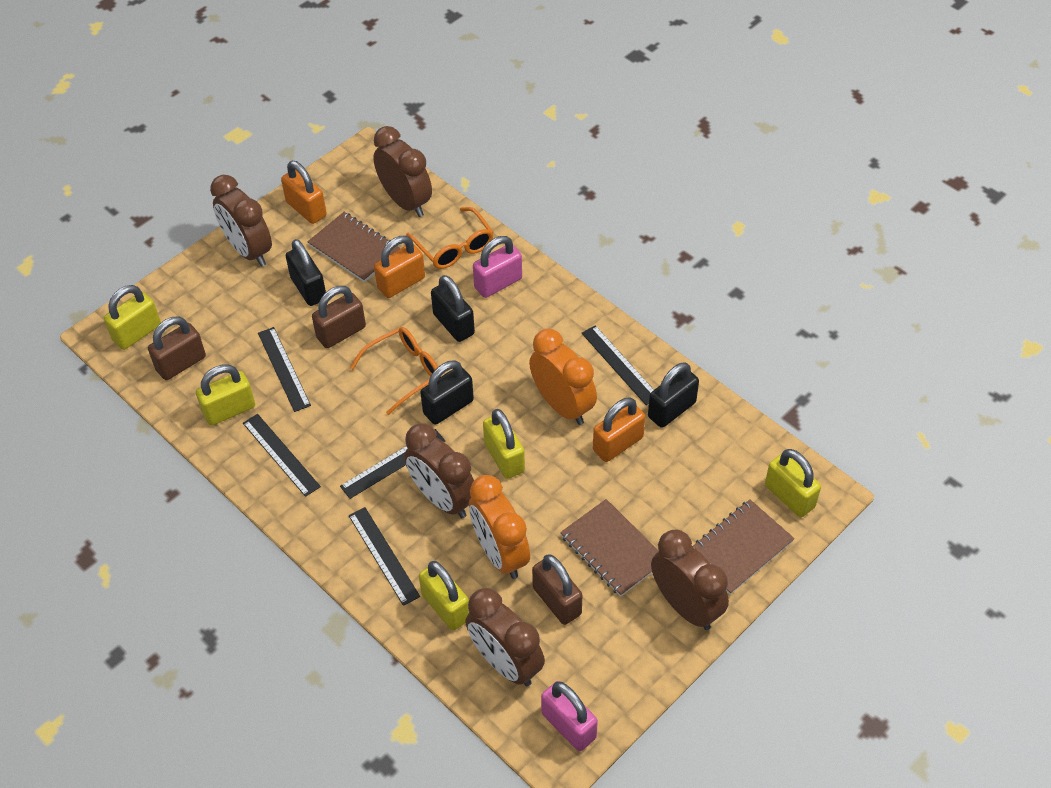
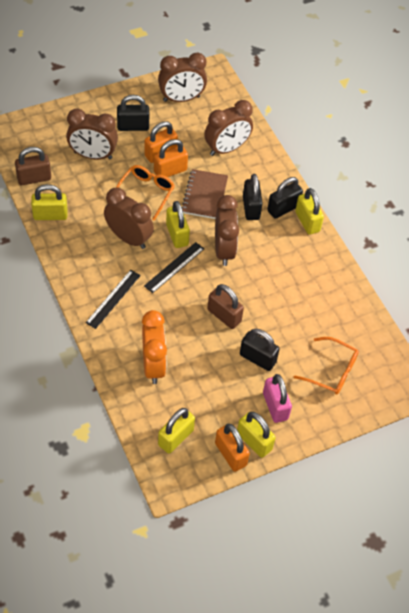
black ruler: [243,414,321,497] [258,327,311,412] [340,429,445,499] [349,507,420,606] [582,325,654,405] = 5 -> [86,270,141,329] [144,242,204,293] = 2
brown notebook: [307,212,401,282] [560,499,659,597] [692,499,795,595] = 3 -> [182,169,228,219] = 1
brown padlock: [148,316,206,380] [312,286,366,348] [532,555,583,625] = 3 -> [15,147,51,185] [208,284,244,329] = 2
orange clock: [469,475,530,579] [529,329,597,425] = 2 -> [142,310,167,384] = 1
pink padlock: [473,236,522,298] [541,681,598,751] = 2 -> [263,374,292,423] = 1

